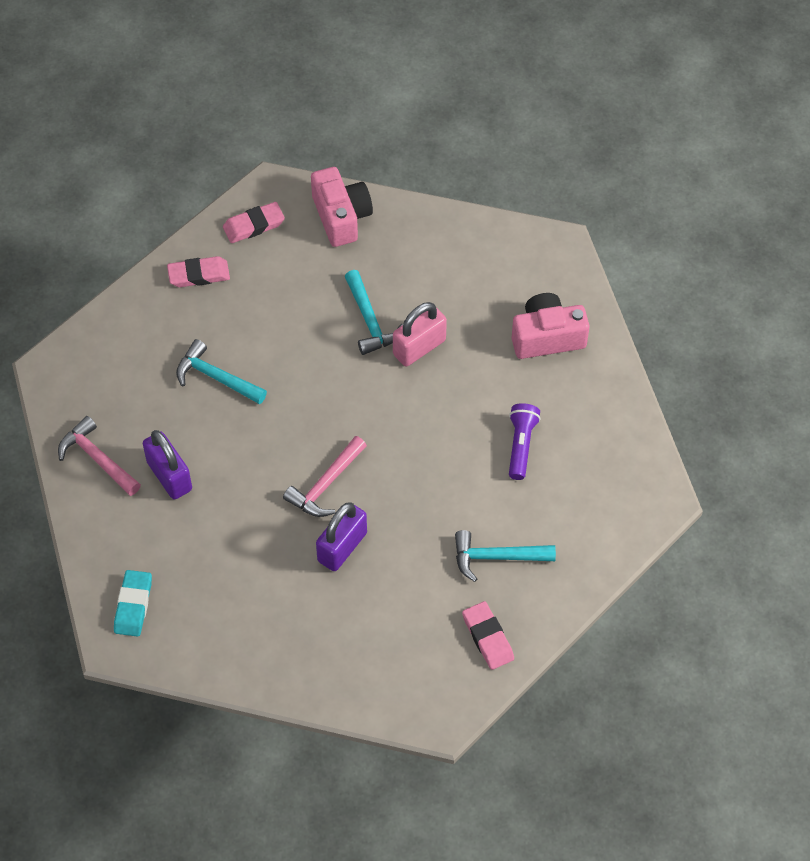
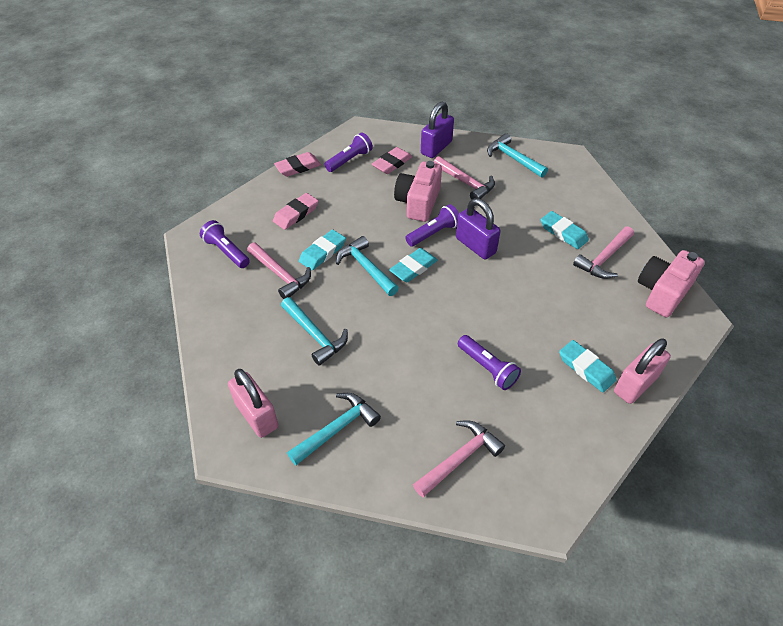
pink hammer: [58,416,141,496] [283,436,367,517] = 2 -> [247,242,311,299] [413,420,505,497] [434,156,495,199] [573,226,634,279] = 4
pink padlock: [393,302,447,366] = 1 -> [228,369,279,438] [614,339,671,404] = 2
purple flashlight: [509,403,541,480] = 1 -> [200,220,250,268] [325,133,373,172] [405,204,459,246] [458,335,521,390] = 4
turquoise eraser: [114,570,152,637] = 1 -> [299,230,346,270] [389,248,438,282] [541,211,589,249] [559,340,617,393] = 4
turquoise hammer: [176,339,267,404] [345,270,403,355] [455,530,556,582] = 3 -> [281,297,348,365] [287,393,381,465] [336,236,399,296] [487,133,548,178] = 4

